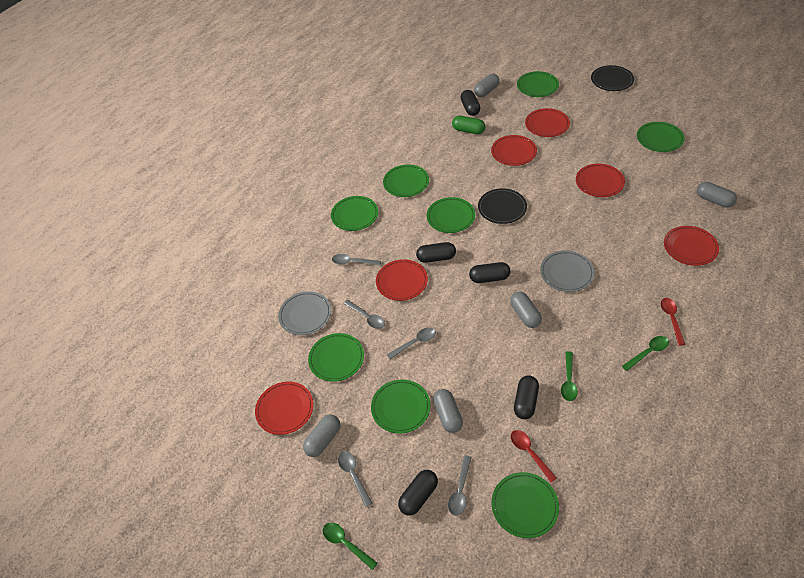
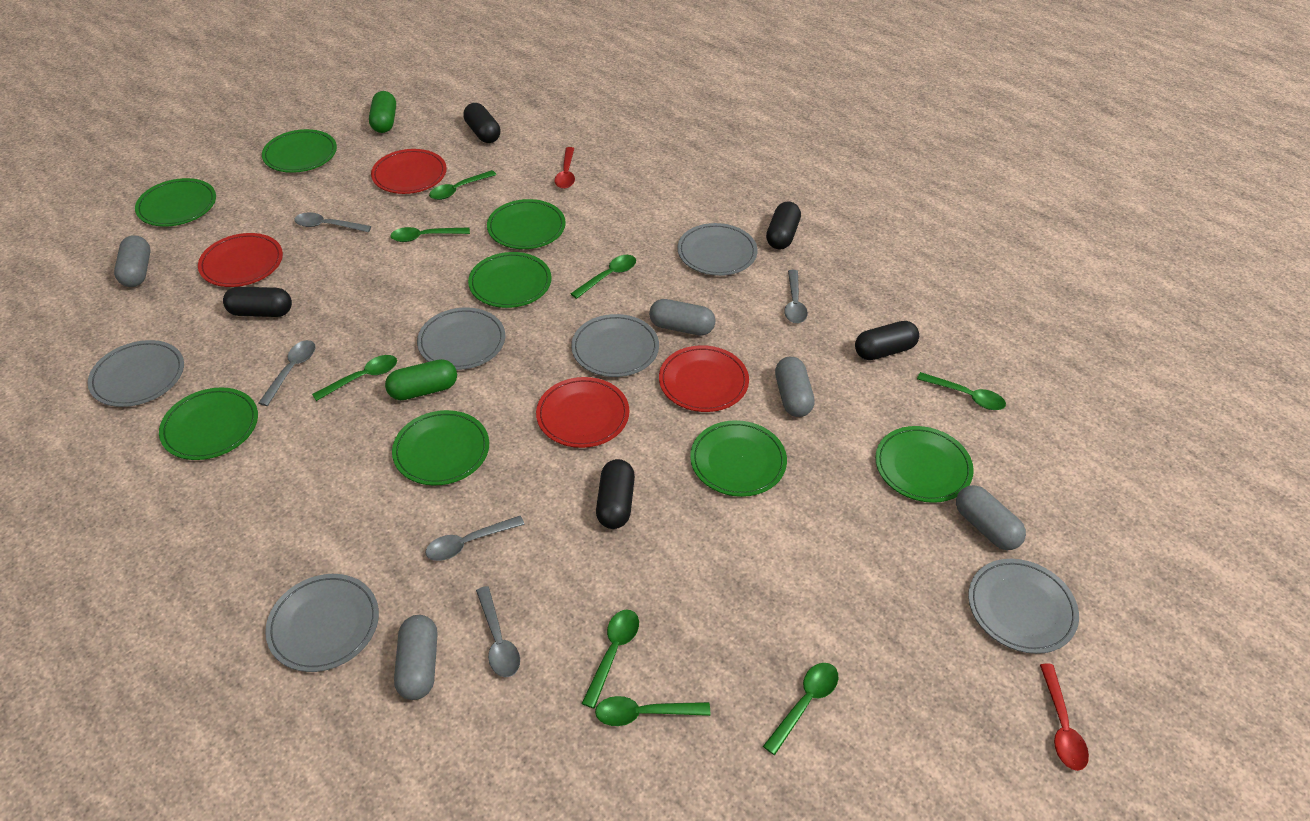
black plate: [478,188,527,224] [591,65,634,91] = 2 -> none = 0
green capsule: [452,116,485,134] = 1 -> [369,91,396,133] [385,359,457,400] = 2
green spoon: [323,522,378,570] [561,351,578,401] [622,336,669,371] = 3 -> [312,355,397,401] [390,227,470,242] [429,170,496,200] [570,255,636,299] [581,609,639,709] [595,696,710,726] [763,663,839,755] [917,372,1006,410] = 8
grey plate: [278,291,331,335] [540,250,595,292] = 2 -> [88,340,184,407] [265,574,379,672] [417,307,505,370] [571,314,659,377] [677,223,757,276] [968,559,1079,654] = 6
red plate: [255,382,314,435] [376,259,428,301] [491,135,537,166] [525,108,570,137] [576,164,625,197] [664,226,719,266] = 6 -> [198,233,283,287] [371,149,447,194] [536,377,629,448] [659,345,749,412] = 4

